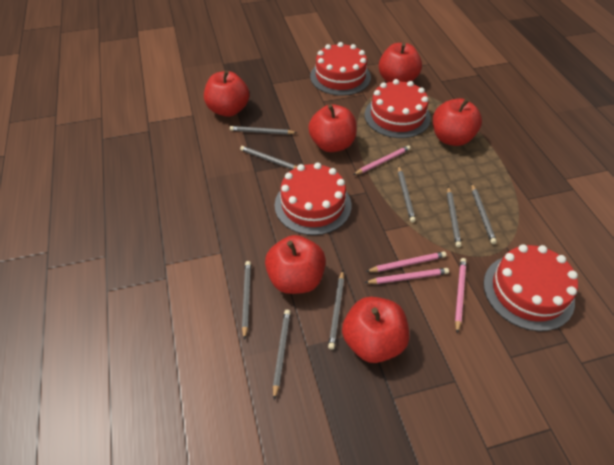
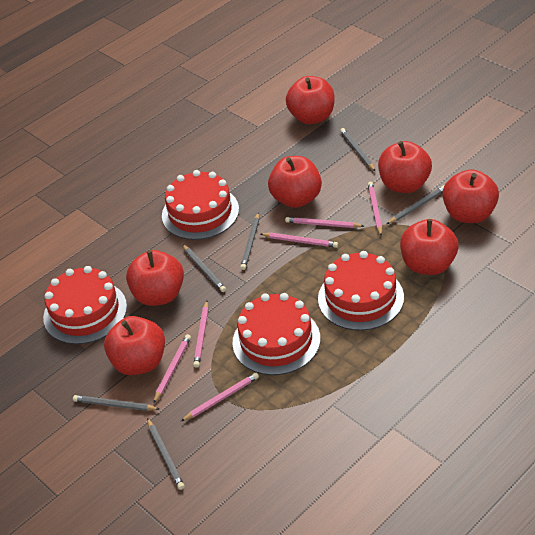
grey pencil: [230,126,297,134] [240,146,297,170] [242,261,251,340] [273,310,291,400] [328,270,344,350] [398,165,416,222] [447,186,461,247] [471,184,497,244] = 8 -> [73,395,159,411] [147,418,185,490] [182,244,226,292] [240,212,259,270] [340,128,376,172] [387,185,444,224] = 6
pink pencil: [353,145,411,175] [364,268,449,284] [366,251,446,272] [455,258,466,333] = 4 -> [153,334,191,404] [181,373,259,421] [193,301,209,368] [261,233,338,248] [285,217,364,228] [368,182,382,236] = 6
red apple: [204,70,249,117] [265,235,326,294] [308,104,357,152] [342,297,409,363] [379,43,422,82] [433,98,482,146] = 6 -> [104,316,165,375] [126,250,184,306] [268,156,322,208] [286,76,334,124] [378,141,432,193] [400,219,458,275] [442,169,499,223] = 7

